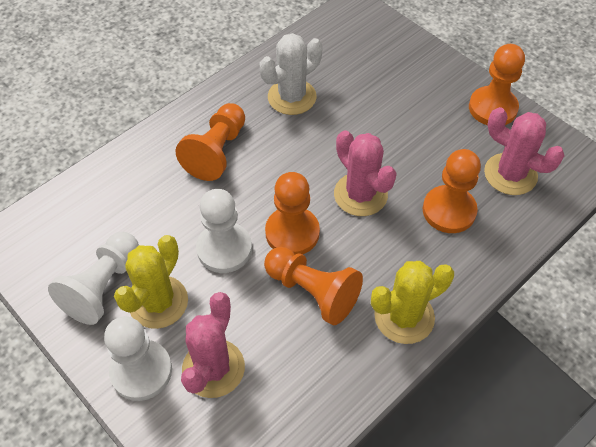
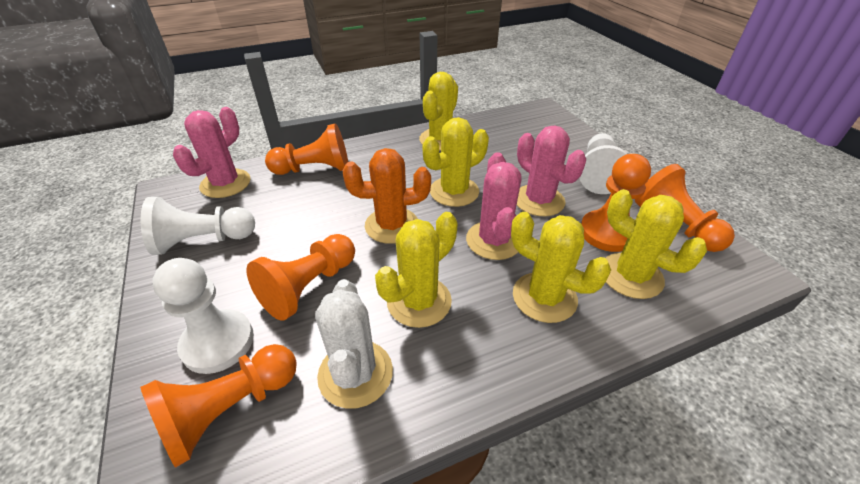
orange cactus: none = 0 -> [343,148,431,244] = 1
yellow cactus: [114,235,188,329] [371,261,454,344] = 2 -> [375,212,458,328] [419,72,458,151] [423,117,489,207] [511,212,611,323] [606,189,707,299] = 5

